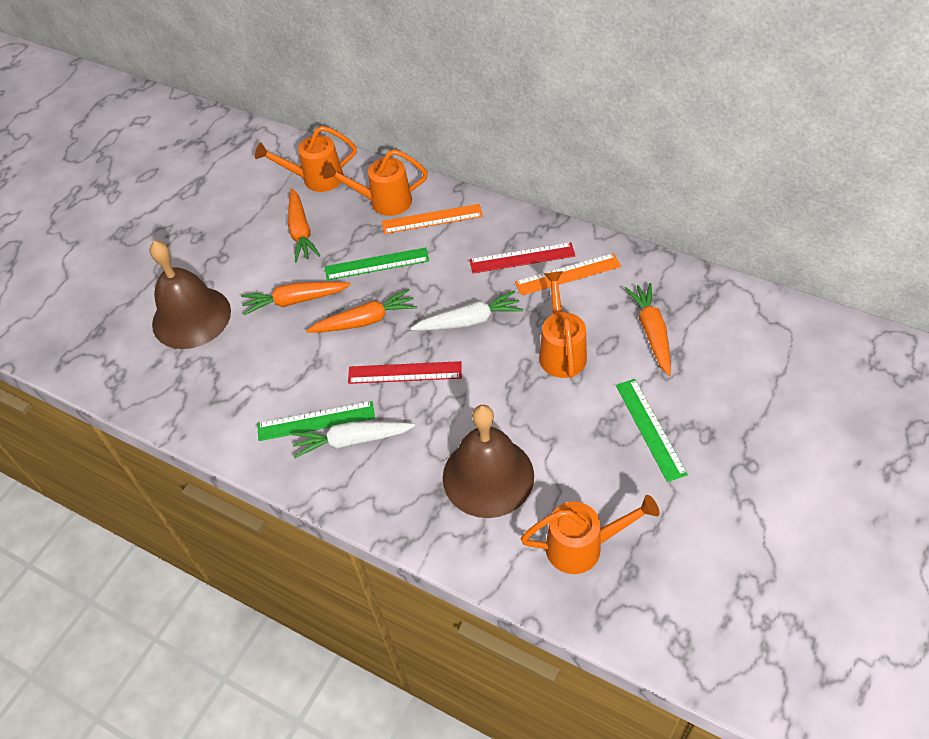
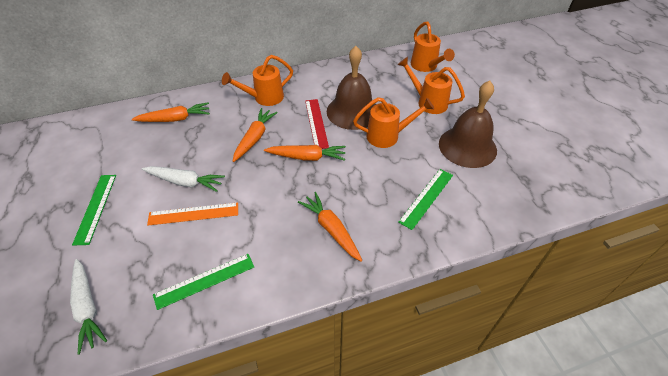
orange ruler: [382,204,483,234] [515,253,621,296] = 2 -> [147,203,238,225] = 1
red ruler: [348,361,462,384] [469,242,575,274] = 2 -> [305,99,329,149] = 1

